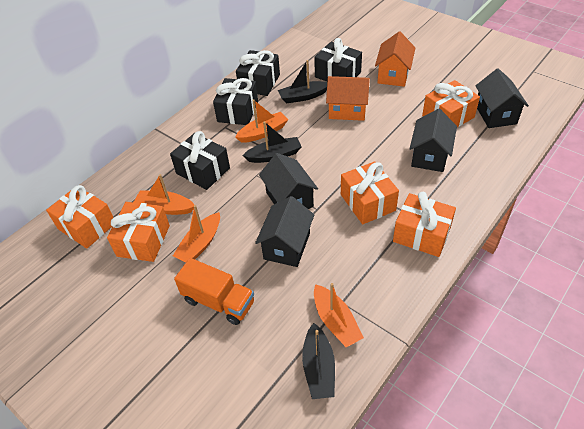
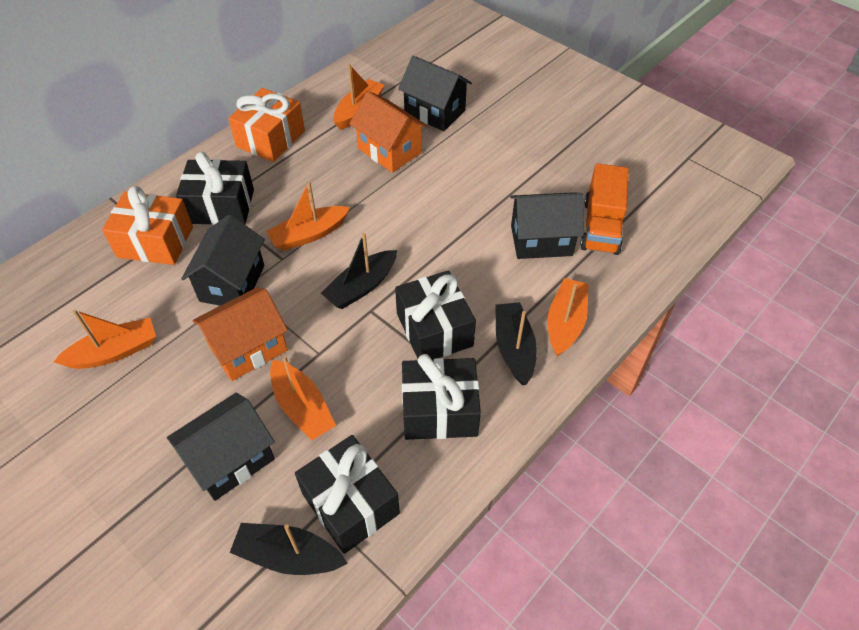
orange boat: [133,174,194,215] [173,205,220,262] [235,99,288,143] [314,283,364,347] = 4 -> [53,310,156,369] [266,181,350,251] [270,356,336,440] [333,64,385,130] [548,278,588,356] = 5
orange gift: [46,185,114,249] [107,202,170,262] [341,161,399,224] [393,192,456,257] [422,80,480,127] = 5 -> [102,186,193,265] [228,88,305,162] = 2

